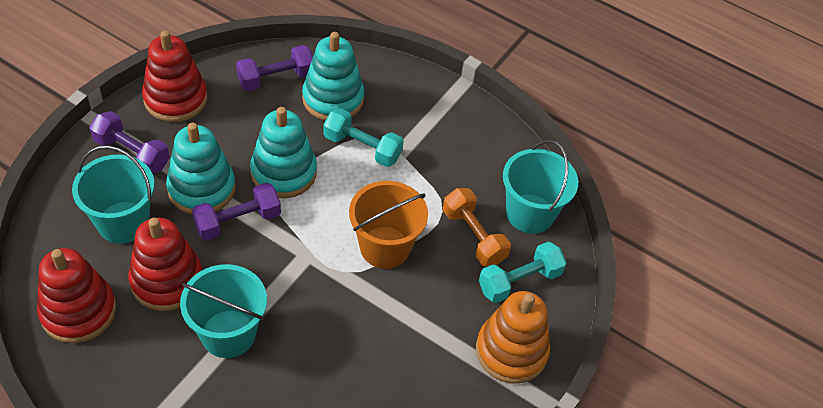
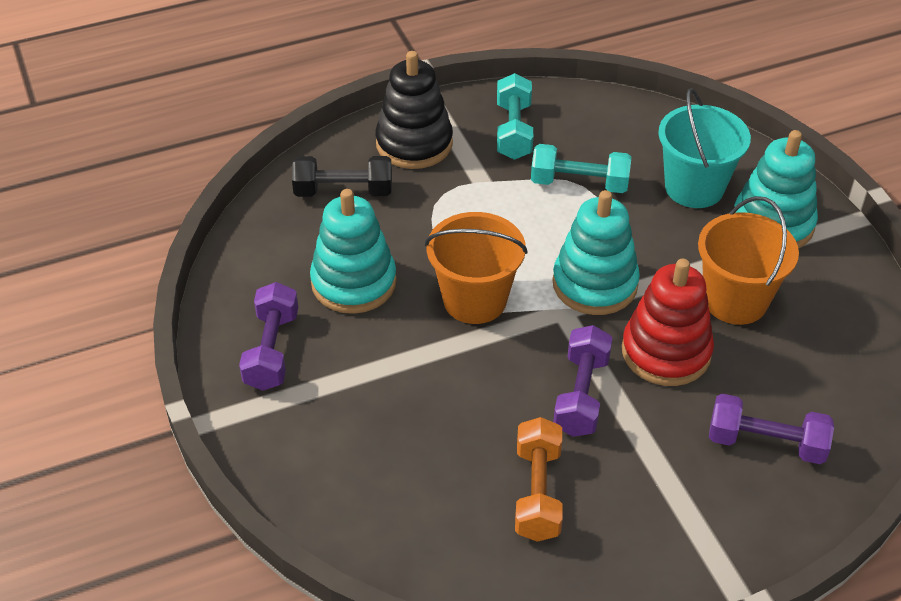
black dumbbell: none = 0 -> [292,156,392,197] = 1
black stacking toy: none = 0 -> [375,51,453,169] = 1
orange bucket: [349,181,428,269] = 1 -> [425,212,528,324] [698,196,799,325] = 2
orange stacking toy: [476,291,550,384] = 1 -> none = 0
red stacking toy: [37,248,116,343] [128,218,202,311] [142,31,207,122] = 3 -> [622,259,714,386] = 1
turquoise bucket: [72,145,155,244] [180,264,267,358] [503,140,578,234] = 3 -> [658,88,751,208] = 1

